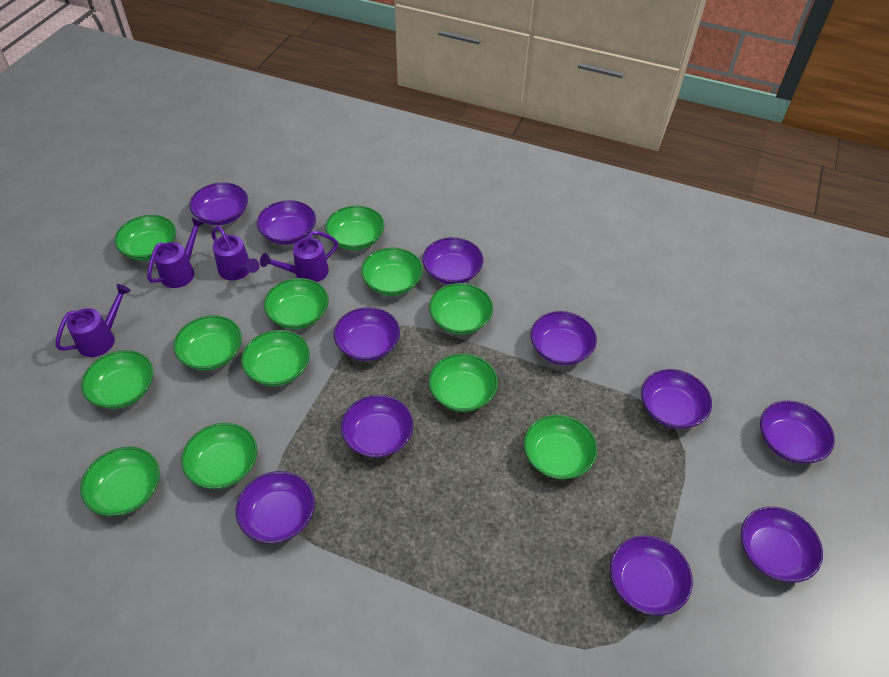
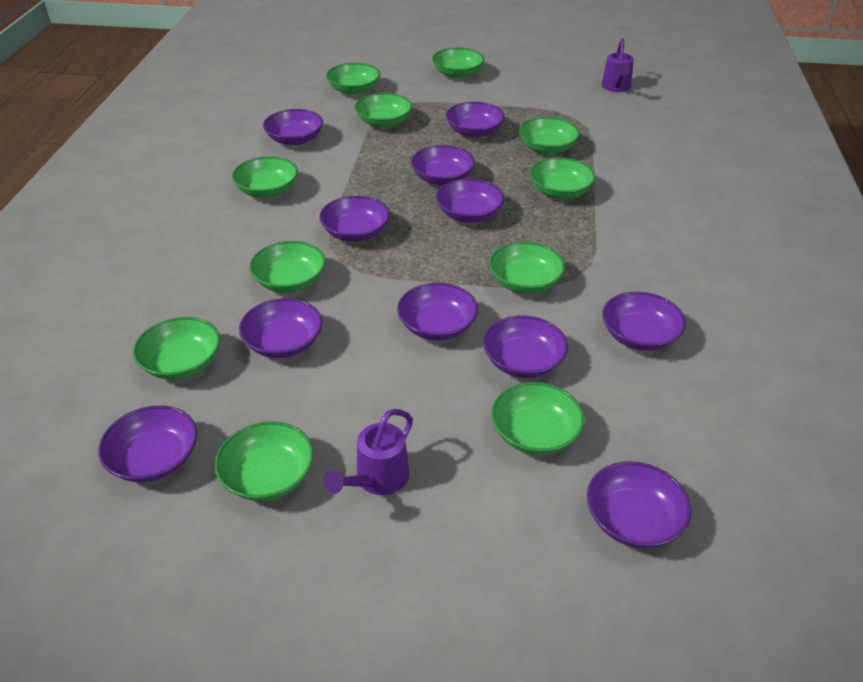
green bowl: [80,447,160,516] [81,350,154,409] [114,215,176,261] [173,315,242,370] [181,423,257,489] [241,330,310,386] [264,278,329,329] [325,206,385,250] [361,248,423,296] [429,283,493,334] [429,353,498,412] [524,415,597,479] = 12 -> [133,317,220,380] [215,421,314,501] [232,156,298,198] [249,241,326,293] [326,63,380,95] [355,93,412,128] [432,48,484,79] [489,242,565,294] [491,382,585,455] [519,117,580,154] [530,157,596,199] = 11
purple watering can: [55,284,131,357] [147,218,205,288] [211,226,260,280] [260,231,338,282] = 4 -> [323,409,413,495] [601,39,634,92] = 2

